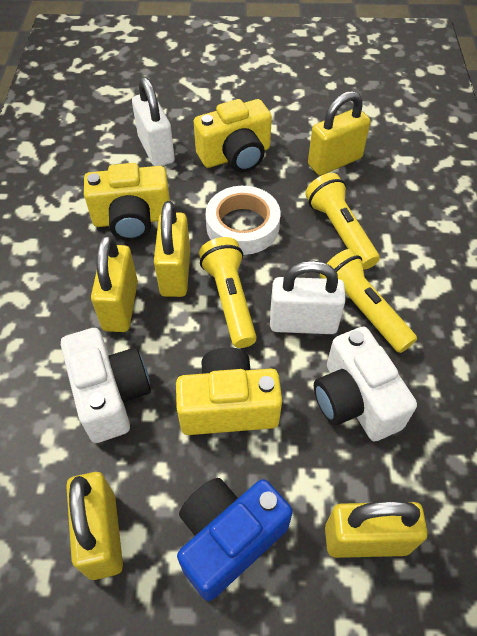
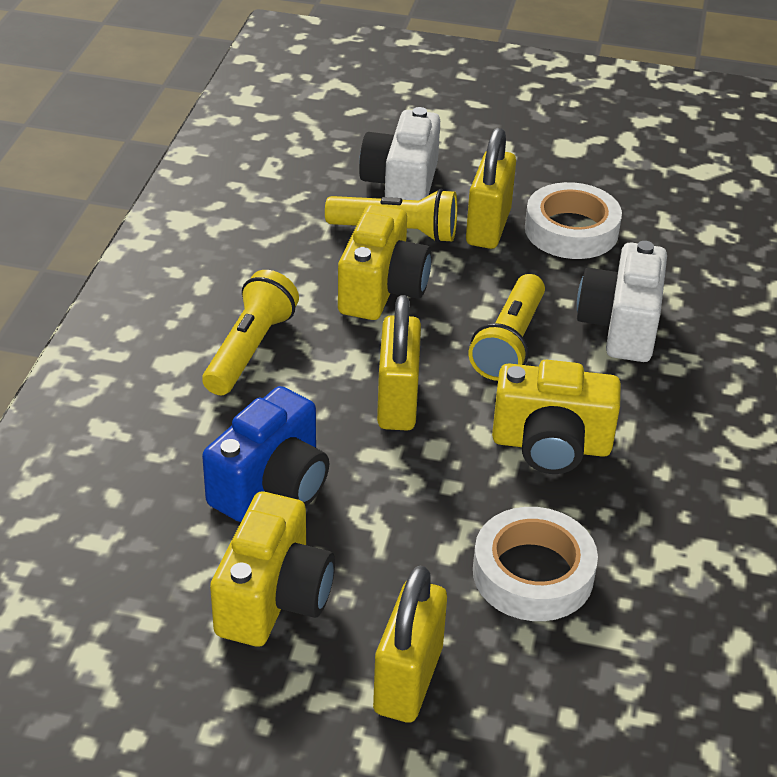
white padlock: [132,77,175,166] [270,260,346,334] = 2 -> none = 0
white tape: [206,186,280,255] = 1 -> [473,507,598,621] [525,182,622,259] = 2
yellow padlock: [66,472,123,580] [91,235,138,332] [154,201,190,297] [308,91,371,175] [325,501,427,558] = 5 -> [373,565,447,723] [377,295,421,430] [466,128,516,249] = 3

